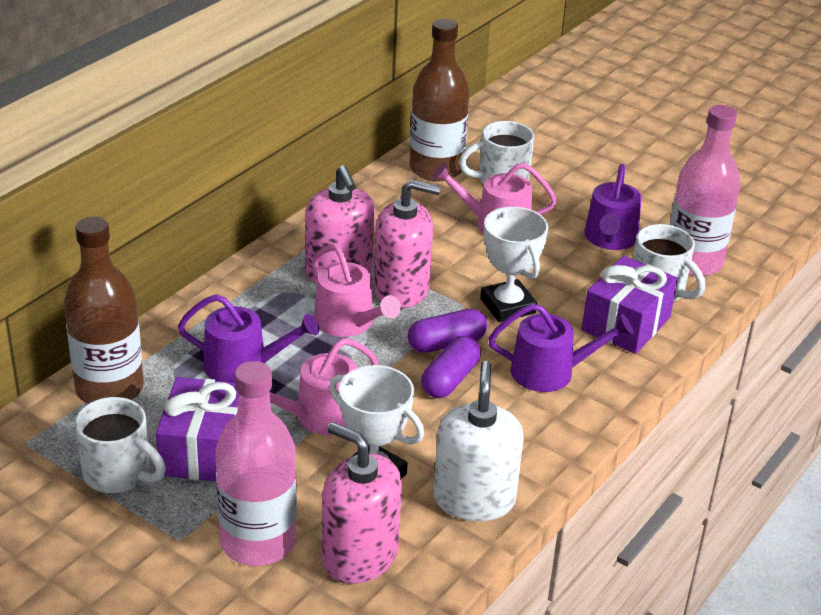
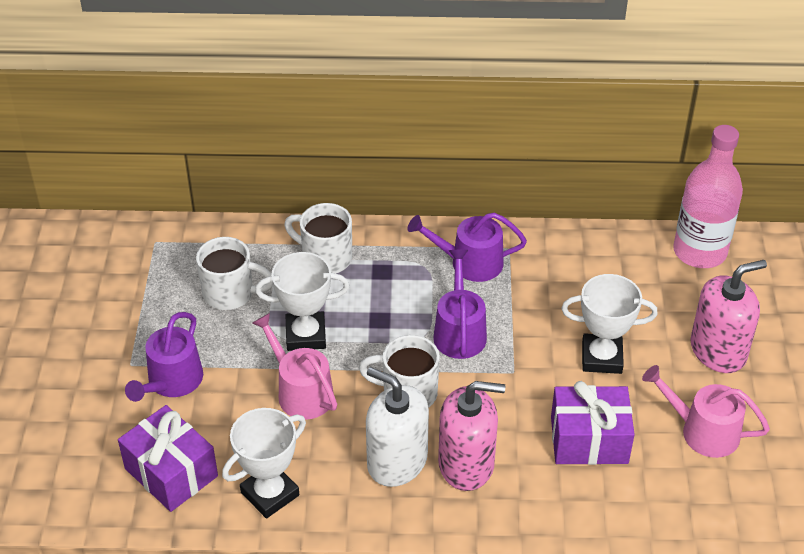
brown bottle: [64,217,144,404] [409,19,469,181] = 2 -> none = 0
pink bottle: [215,361,297,566] [670,105,741,276] = 2 -> [673,125,743,268] = 1
pink soap dispenser: [305,165,375,284] [322,422,402,584] [374,179,440,308] = 3 -> [438,381,505,491] [690,260,767,373] = 2
pink watering can: [269,338,378,435] [312,244,401,337] [432,163,557,234] = 3 -> [252,313,337,420] [642,365,770,458] = 2
purple capsule: [408,309,487,353] [421,336,481,398] = 2 -> none = 0
white trophy: [329,365,424,479] [480,207,549,322] = 2 -> [222,408,306,519] [255,252,350,351] [561,274,658,374] = 3

